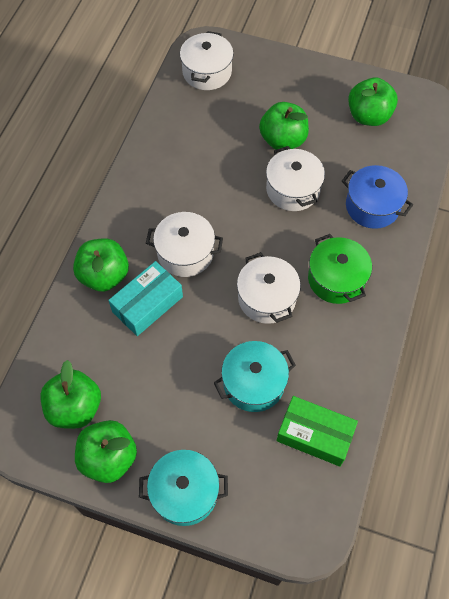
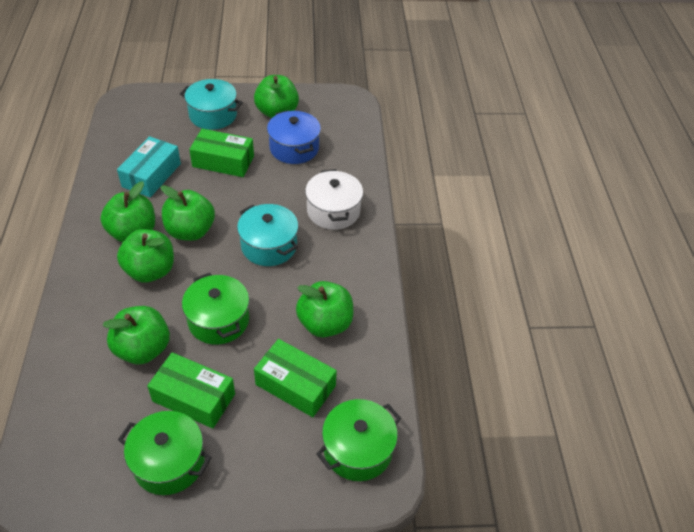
green apple: [40,360,101,429] [73,239,129,292] [75,420,137,483] [259,102,309,150] [348,77,398,126] = 5 -> [100,181,155,243] [102,306,170,364] [117,229,174,283] [161,185,215,241] [254,75,299,118] [296,281,353,337] = 6
green box: [277,396,358,467] = 1 -> [147,352,235,429] [189,129,254,177] [254,339,337,417] = 3
green pot: [308,234,372,304] = 1 -> [118,411,212,495] [182,273,249,345] [316,399,401,481] = 3
white pot: [146,212,223,277] [180,31,234,90] [237,252,301,324] [266,146,325,211] = 4 -> [305,169,363,230] = 1

